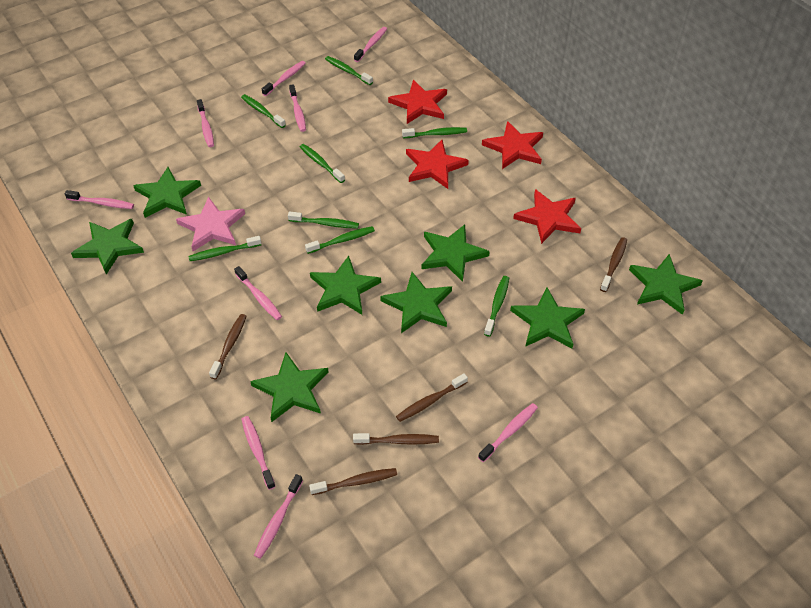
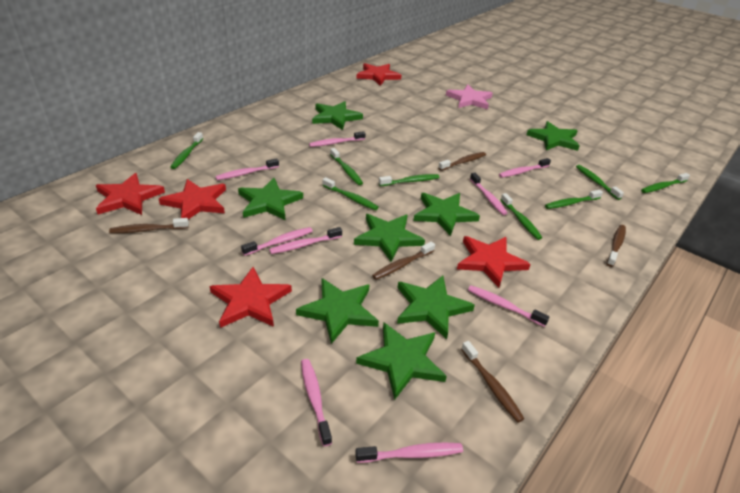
red star: [388,80,447,124] [406,140,469,189] [482,121,543,169] [513,189,581,244] = 4 -> [96,173,165,215] [159,179,226,219] [210,267,292,328] [357,63,401,86] [457,236,531,288] = 5

